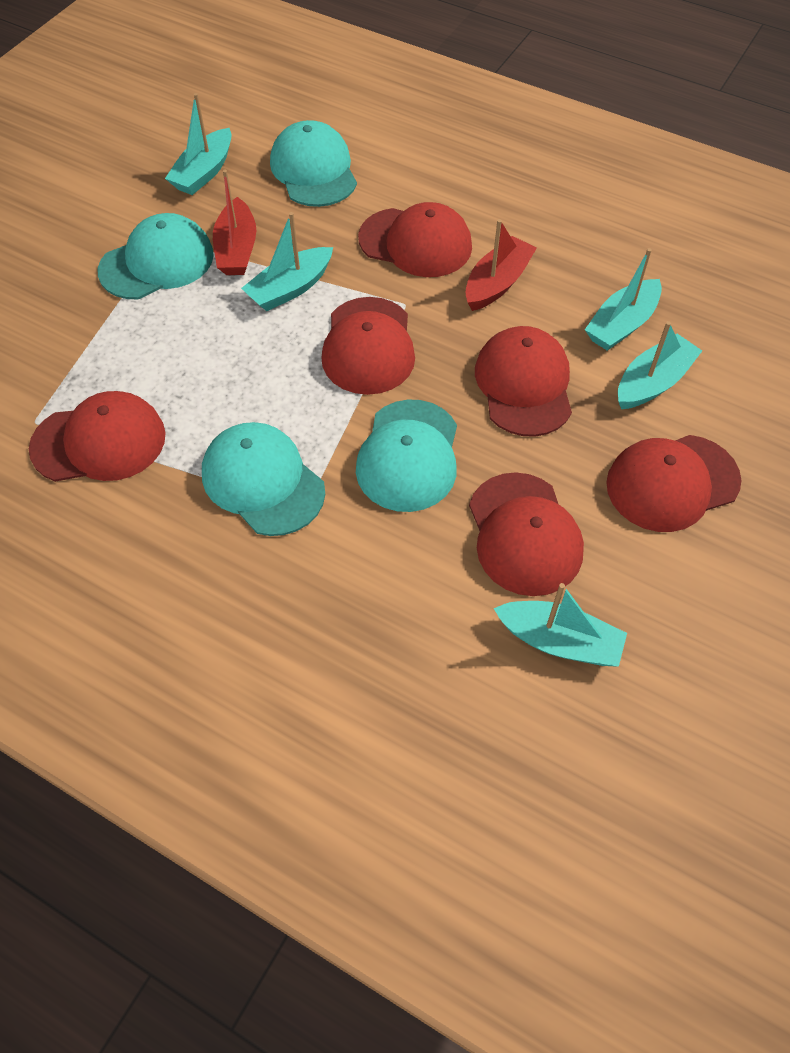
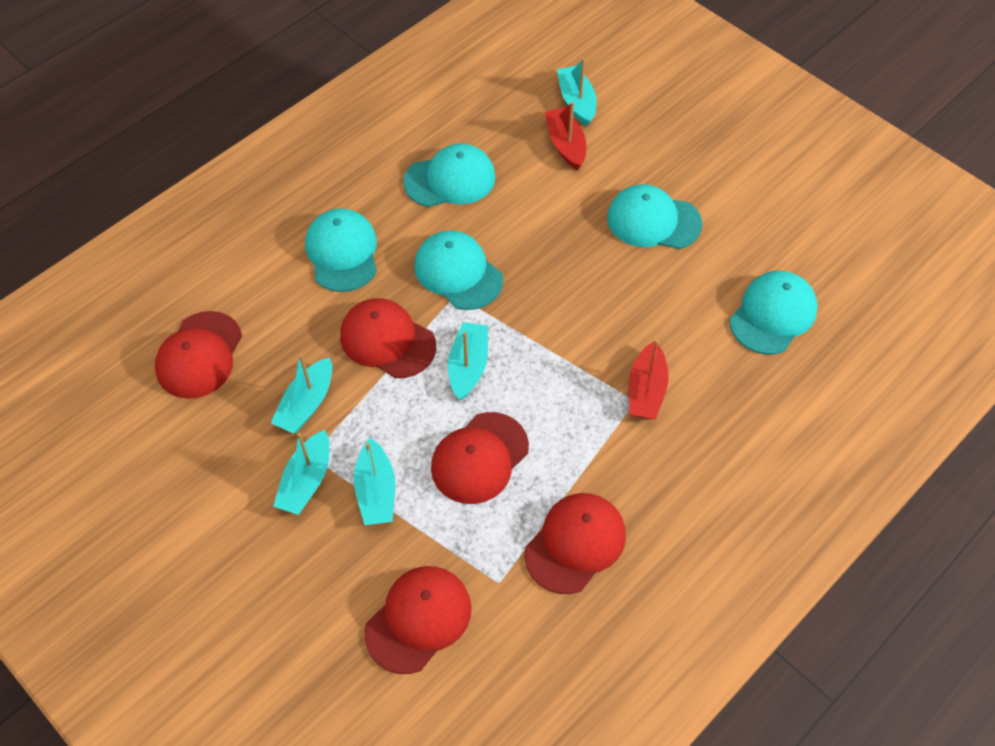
red cap: [29,391,166,482] [321,297,415,395] [358,202,472,277] [469,472,584,596] [475,326,572,437] [606,435,741,532] = 6 -> [155,311,242,399] [340,298,436,378] [364,566,471,674] [431,412,529,504] [525,493,626,594] = 5
turquoise cap: [98,213,214,300] [202,422,325,536] [270,120,357,207] [356,400,457,512] = 4 -> [305,209,377,292] [403,143,496,207] [414,231,503,310] [607,184,702,249] [729,271,818,354] = 5

